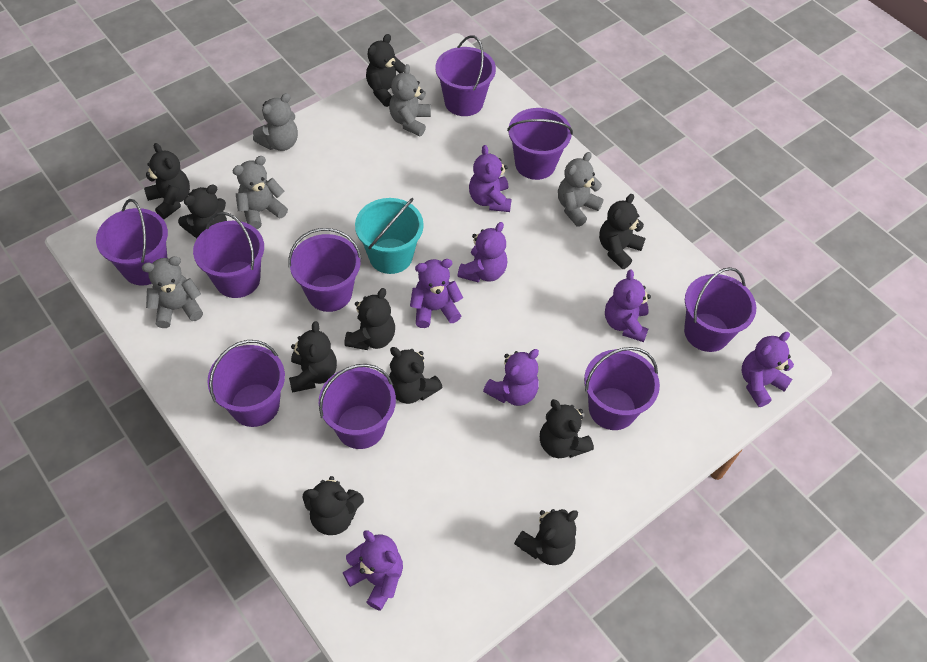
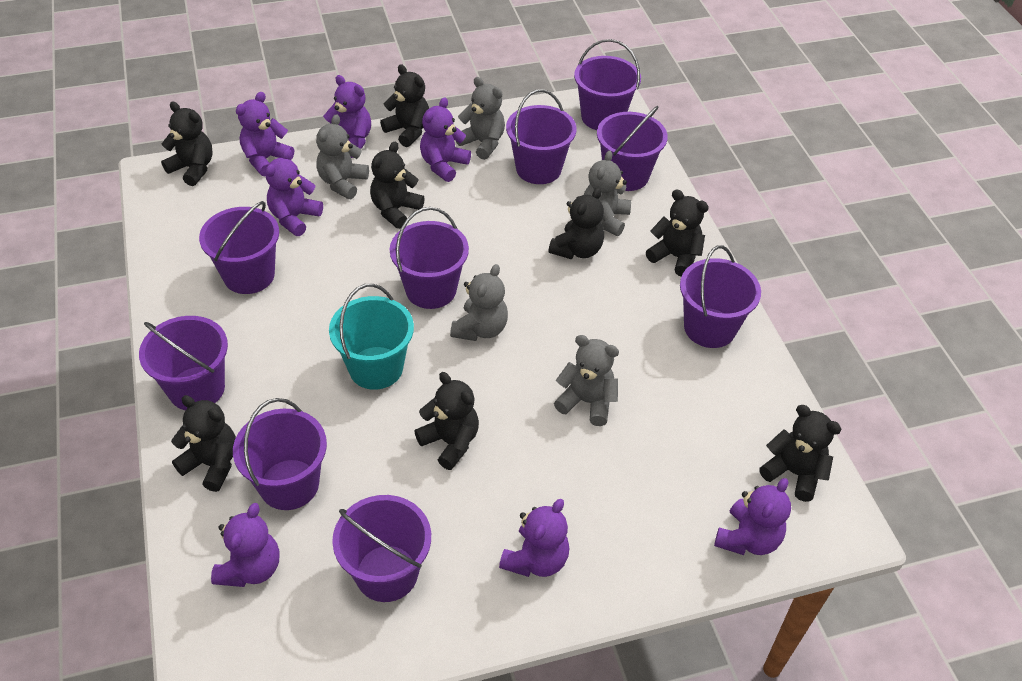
black teddy bear: [144,143,190,219] [178,185,227,238] [289,321,337,393] [303,476,364,535] [344,288,395,350] [366,34,405,107] [389,347,443,404] [514,509,578,565] [540,399,594,458] [599,194,646,269] = 10 -> [161,102,213,186] [171,395,236,492] [370,142,425,229] [380,64,429,147] [414,372,479,470] [548,187,604,259] [646,189,709,277] [759,405,842,502] = 8

